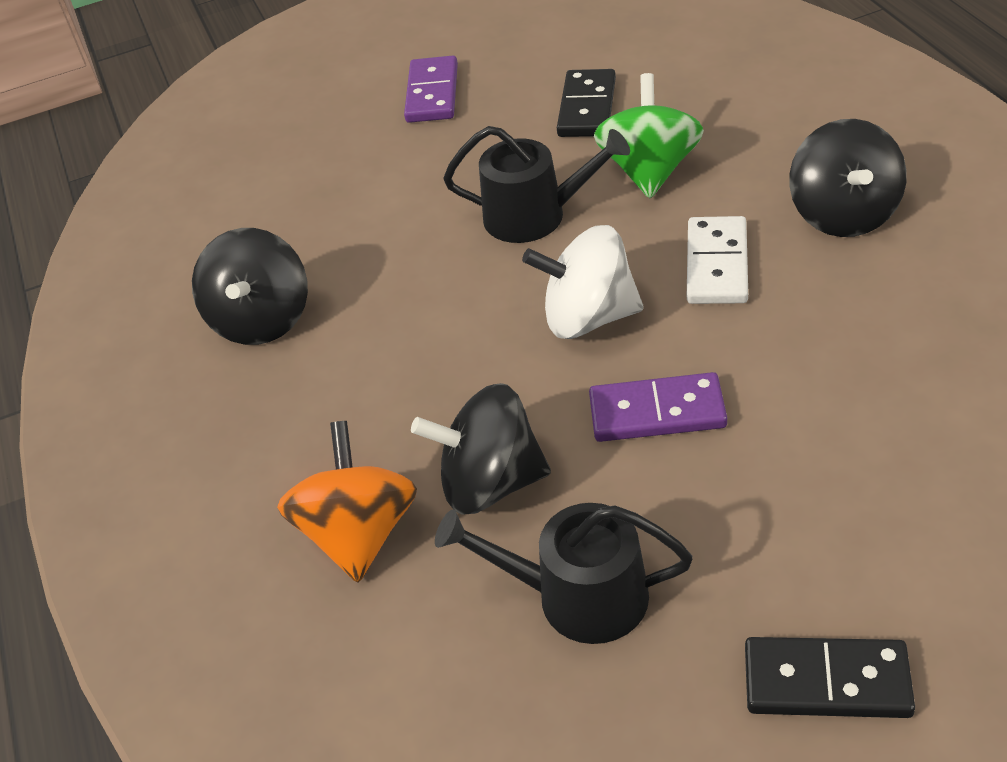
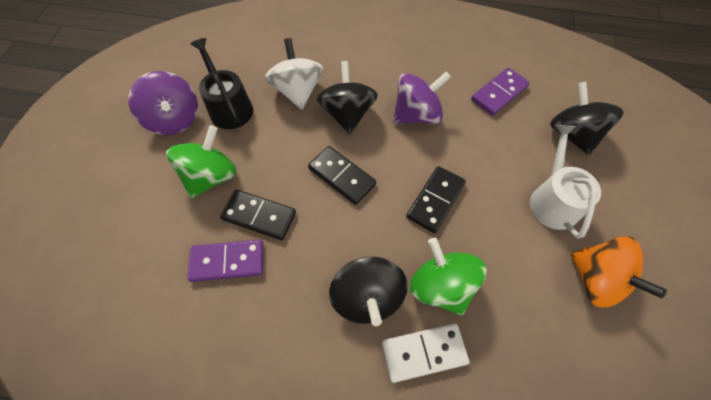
black domino: [557,69,616,137] [745,637,915,718] = 2 -> [220,190,296,240] [308,146,376,205] [406,166,466,233] = 3
black watering can: [435,503,693,644] [443,126,630,243] = 2 -> [191,38,253,129] = 1
green spinning top: [594,73,704,198] = 1 -> [166,125,237,198] [410,238,487,316] = 2
purple spinning top: none = 0 -> [128,71,198,135] [393,71,451,124] = 2
white watering can: none = 0 -> [530,125,601,238] = 1

